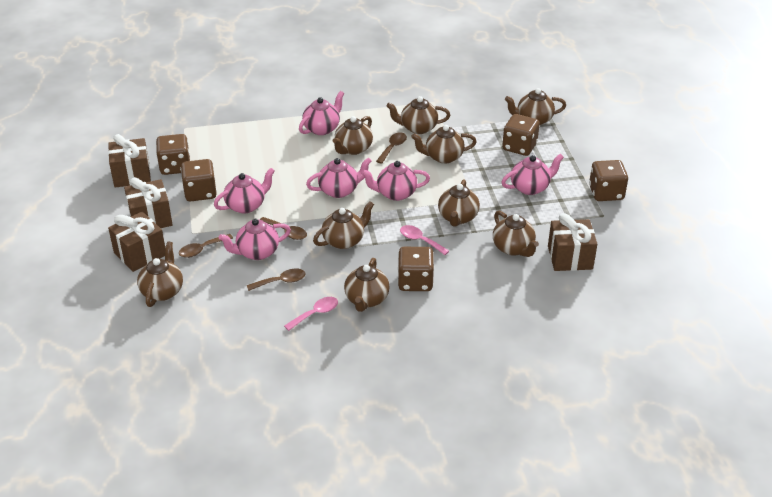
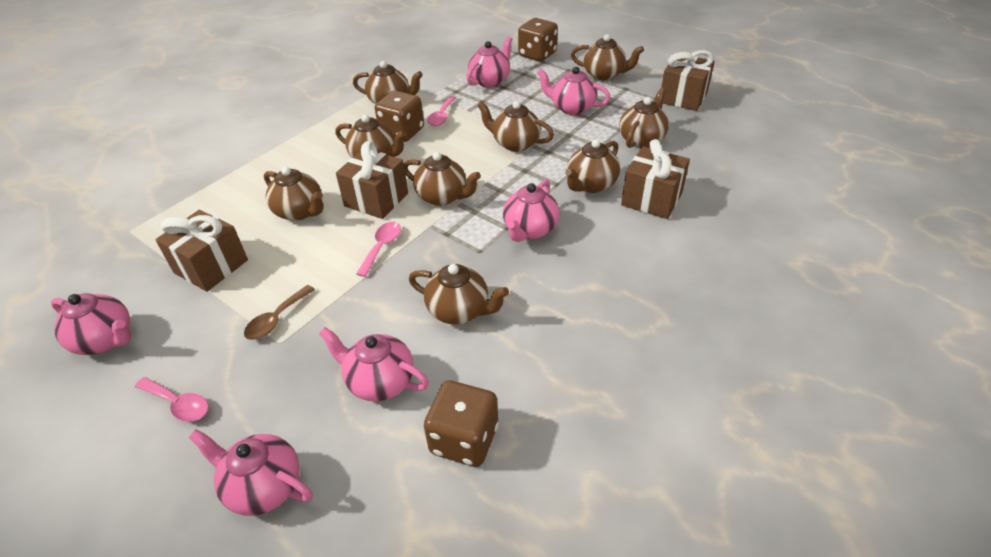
brown dice: [156,134,190,175] [181,159,217,202] [398,247,434,291] [502,114,540,156] [589,160,628,201] = 5 -> [375,90,424,142] [424,380,498,467] [518,18,558,61] = 3
brown spoon: [179,234,233,258] [247,269,306,291] [260,217,307,240] [376,132,407,164] = 4 -> [244,285,315,340] = 1
pink spoon: [284,297,338,331] [400,225,449,255] = 2 -> [135,377,209,422] [356,222,401,277] [427,96,456,126] = 3

